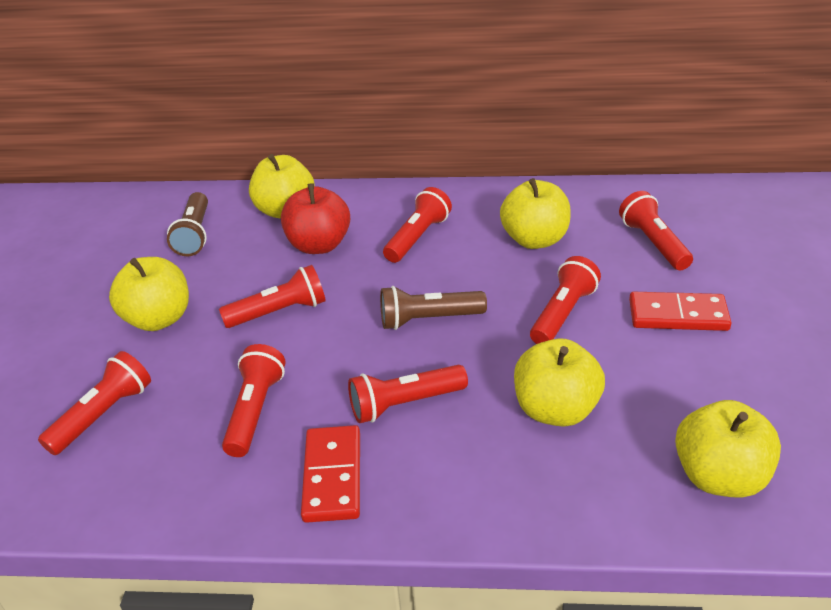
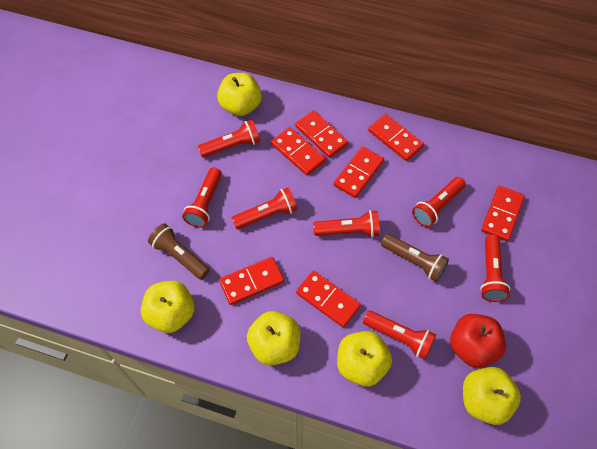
red domino: [301,425,360,523] [629,292,731,331] = 2 -> [219,257,284,305] [271,127,326,176] [295,110,348,158] [296,271,361,328] [334,146,384,198] [368,114,424,161] [481,185,525,241] = 7

